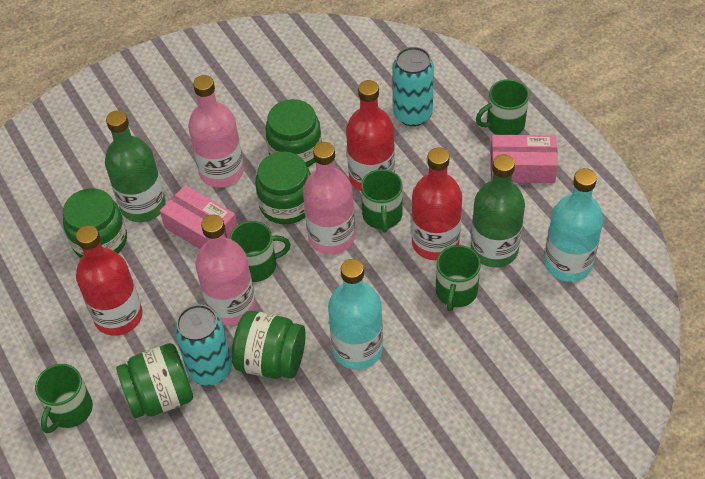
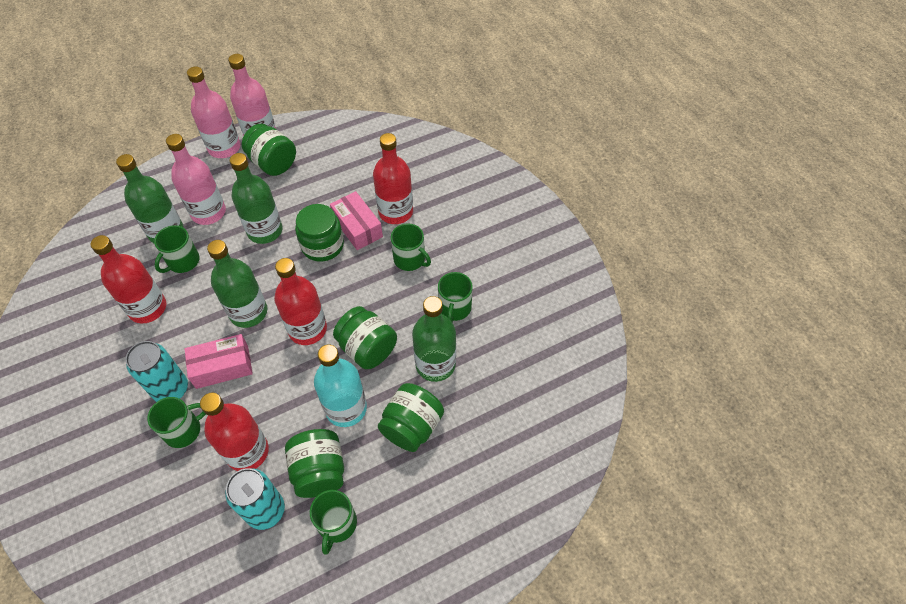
green bottle: [105,110,166,222] [471,154,525,267] = 2 -> [116,154,184,243] [207,240,267,328] [229,153,283,244] [412,296,456,382] = 4
red bottle: [76,225,143,336] [346,80,395,191] [411,147,462,260] = 3 -> [91,235,166,323] [200,393,269,471] [274,258,327,345] [373,133,413,224] = 4
turquoise bottle: [328,259,383,370] [544,168,603,282] = 2 -> [314,344,367,427] = 1

